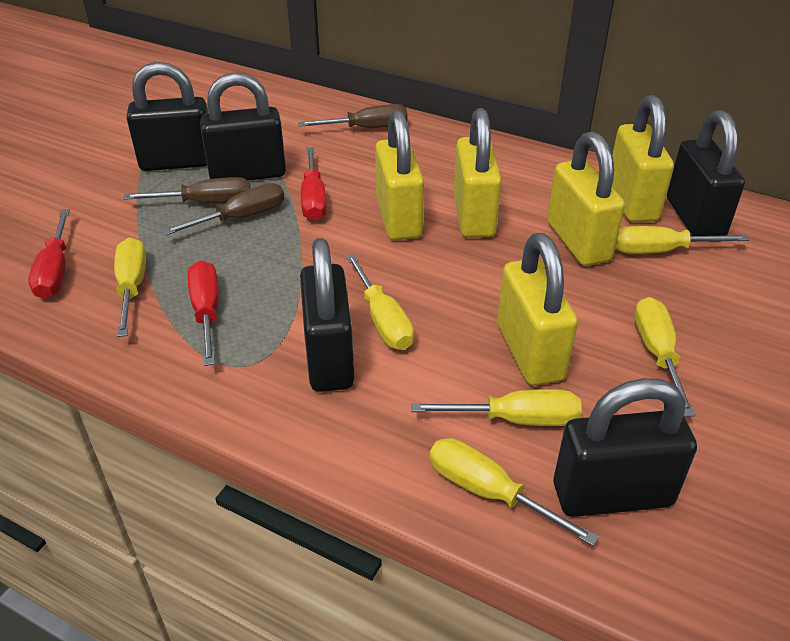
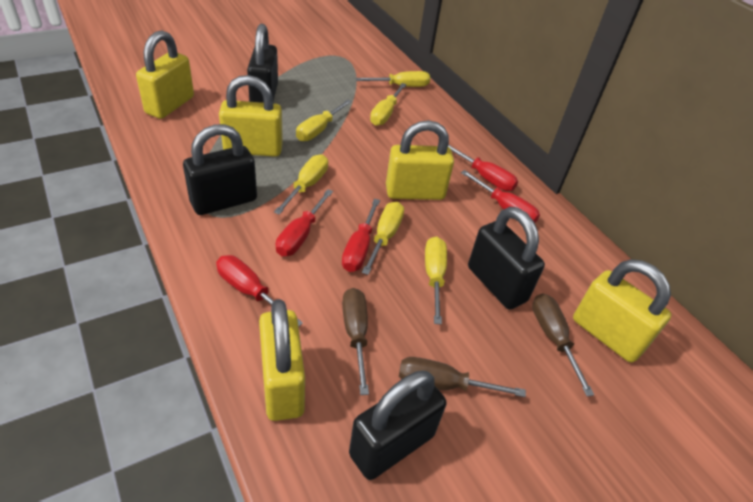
black padlock: [127,62,208,171] [200,72,286,181] [300,238,355,392] [554,378,697,517] [667,110,745,236] = 5 -> [183,124,257,215] [247,24,278,103] [349,370,446,480] [468,207,545,309] = 4
red screwdriver: [28,209,70,299] [188,260,219,366] [301,147,327,221] = 3 -> [216,255,303,327] [276,189,333,256] [342,199,380,272] [448,144,518,191] [461,170,540,223] = 5

